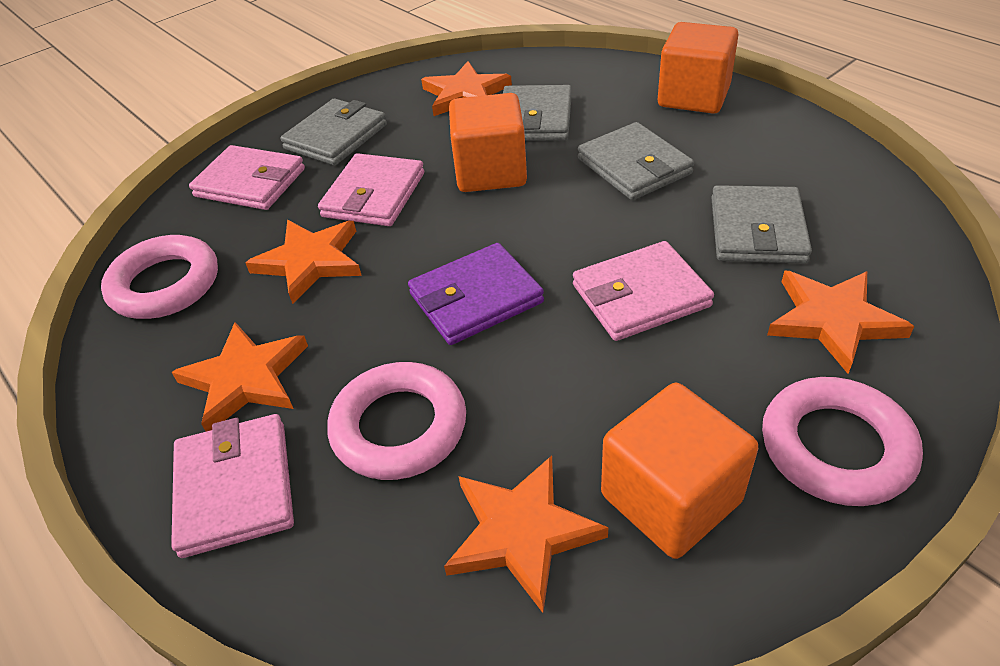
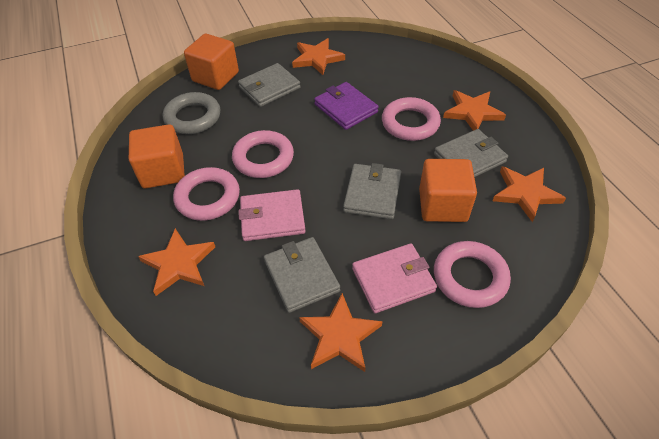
grey ring: none = 0 -> [163,92,220,134] = 1
pink ring: [101,235,218,319] [327,362,466,480] [762,377,923,506] = 3 -> [173,167,240,221] [232,130,294,178] [382,97,441,141] [434,241,511,308] = 4
pink wallet: [171,414,294,558] [189,145,305,210] [318,153,424,226] [573,241,714,341] = 4 -> [238,189,305,241] [352,243,437,313] = 2

